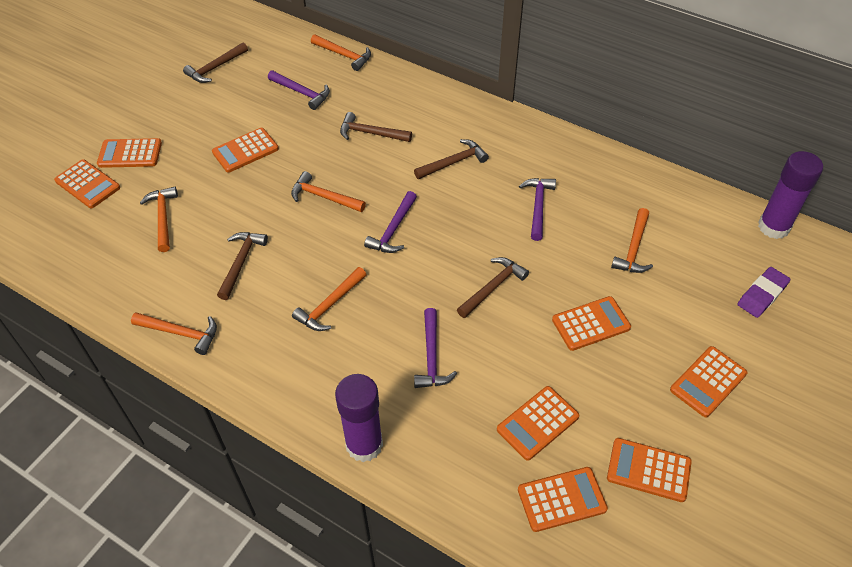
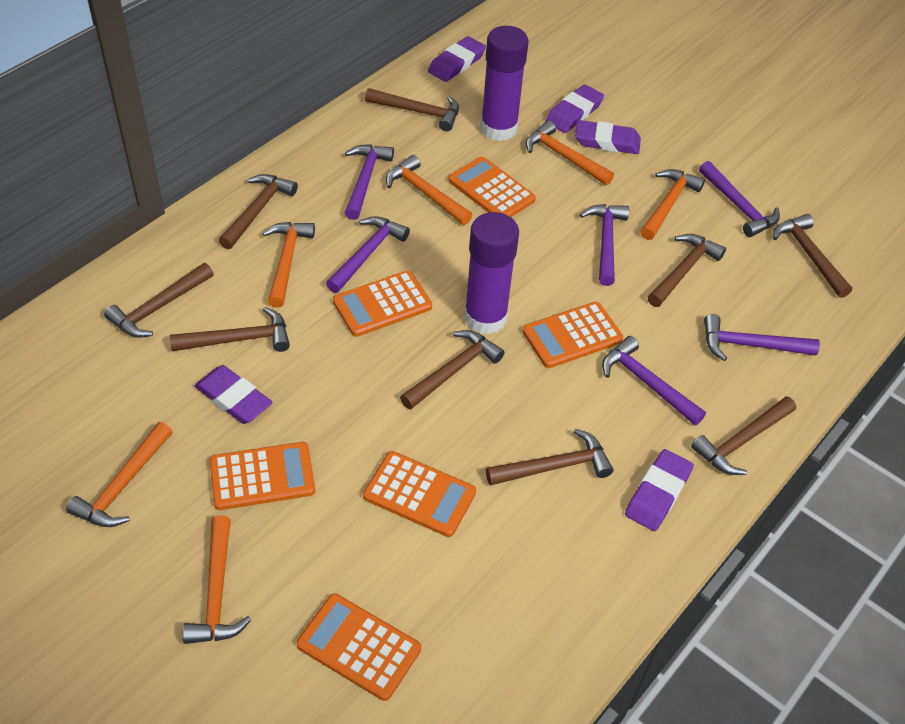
brown hammer: [183,42,248,83] [217,232,268,300] [340,112,412,142] [414,139,489,179] [457,257,529,318] = 5 -> [104,263,214,338] [170,307,290,352] [219,174,298,249] [365,88,459,131] [400,330,505,410] [486,429,613,486] [647,234,726,307] [691,396,796,475] [773,214,852,298] = 9
orange calculator: [54,159,120,208] [97,138,162,168] [212,128,279,173] [497,386,579,461] [518,467,608,532] [552,296,631,351] [607,438,692,502] [670,346,747,417] = 8 -> [209,442,315,510] [296,593,421,701] [333,271,432,337] [363,451,476,537] [448,157,536,217] [522,302,623,368] = 6
purple eraser: [737,267,791,318] = 1 -> [194,365,272,424] [428,36,486,82] [546,84,604,133] [575,120,641,154] [625,449,694,531] = 5
purple hammer: [268,70,330,110] [364,191,417,253] [414,308,457,388] [519,178,556,241] = 4 -> [326,216,410,293] [345,145,394,220] [580,204,629,286] [602,336,706,425] [699,161,780,237] [704,314,820,361] = 6

